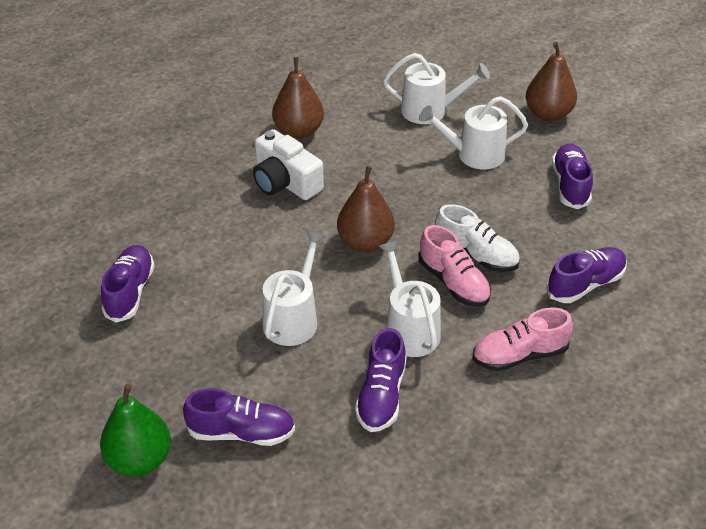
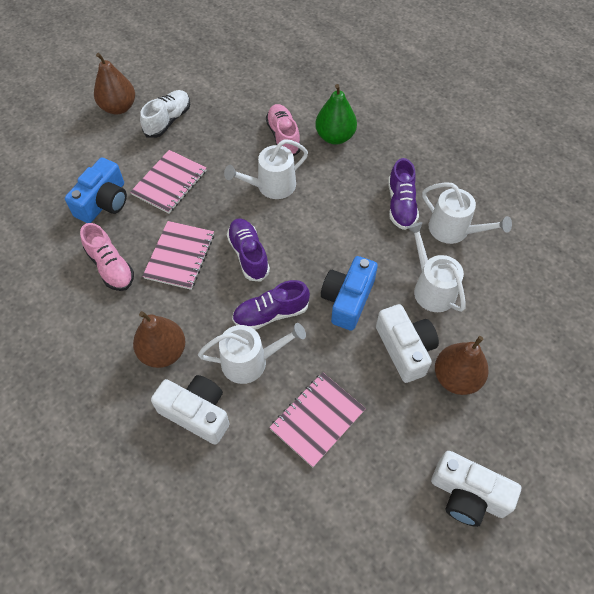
blue camera: none = 0 -> [65,158,127,223] [321,256,378,331] = 2
pink notebook: none = 0 -> [130,150,206,213] [143,221,214,290] [269,372,366,468] = 3
purple shoe: [101,245,155,323] [183,388,295,446] [355,328,406,432] [546,247,627,303] [552,143,593,209] = 5 -> [227,218,270,282] [232,280,310,330] [388,158,419,230] = 3
white camera: [253,129,324,200] = 1 -> [151,375,230,445] [376,304,439,383] [431,451,521,527] = 3

